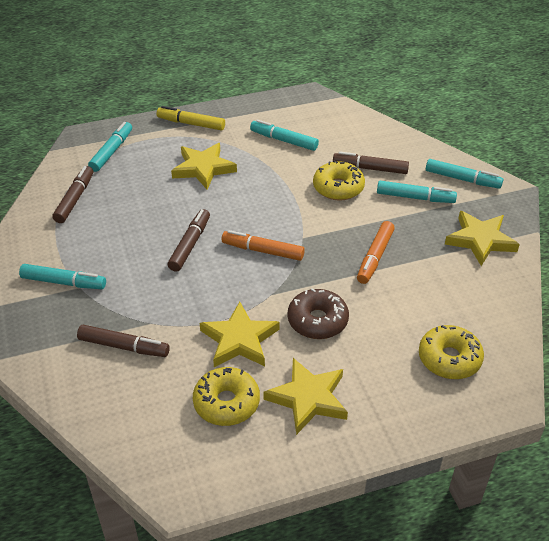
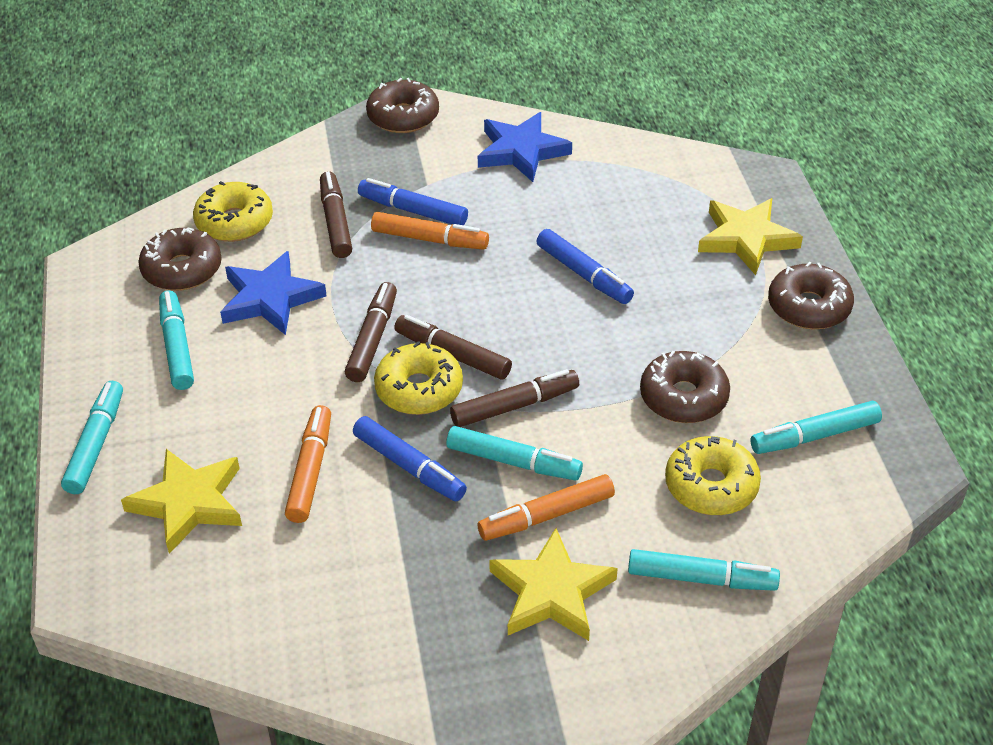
blue marker: none = 0 -> [353,416,467,501] [358,178,468,225] [536,229,634,304] = 3
blue star: none = 0 -> [220,251,327,335] [478,112,572,182] = 2
brown donut: [288,288,349,339] = 1 -> [138,227,222,291] [366,78,439,133] [640,351,730,423] [768,261,854,330] = 4
orange marker: [222,230,305,261] [357,221,395,284] = 2 -> [285,405,331,523] [371,212,489,250] [478,474,615,541] = 3
yellow marker: [157,106,225,130] = 1 -> none = 0
yellow star: [171,143,237,189] [200,302,279,367] [263,358,348,435] [445,211,520,266] = 4 -> [121,449,242,554] [489,528,618,641] [698,198,803,275] = 3

